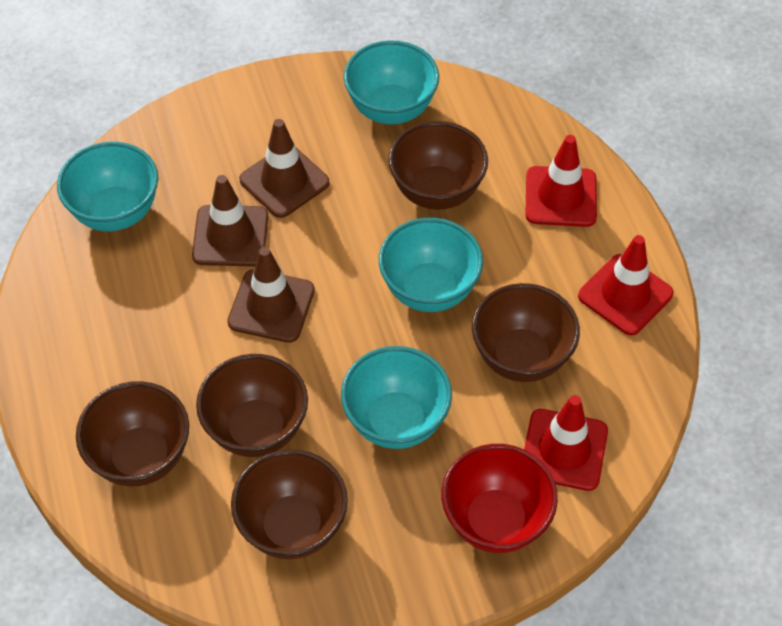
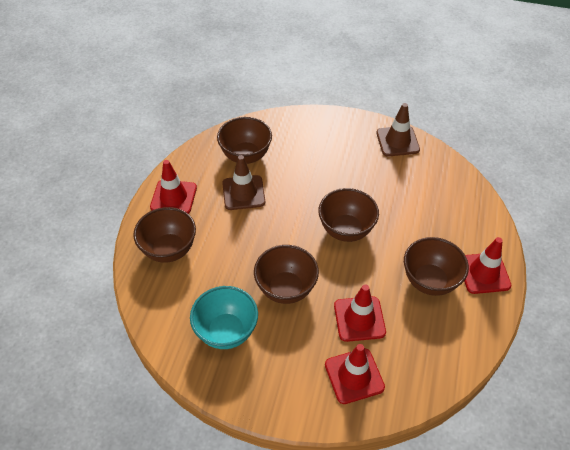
brown traffic cone: [192,175,268,266] [227,247,315,343] [239,119,330,218] = 3 -> [222,155,265,210] [376,103,420,156] = 2
red bowl: [442,444,558,553] = 1 -> none = 0
red traffic cone: [524,395,608,491] [525,135,597,227] [578,235,674,335] = 3 -> [150,160,197,214] [325,344,385,404] [334,285,386,342] [464,237,512,294] = 4
turquoise bowl: [57,142,158,231] [341,346,452,449] [344,40,439,124] [379,218,483,312] = 4 -> [190,286,258,349] = 1

